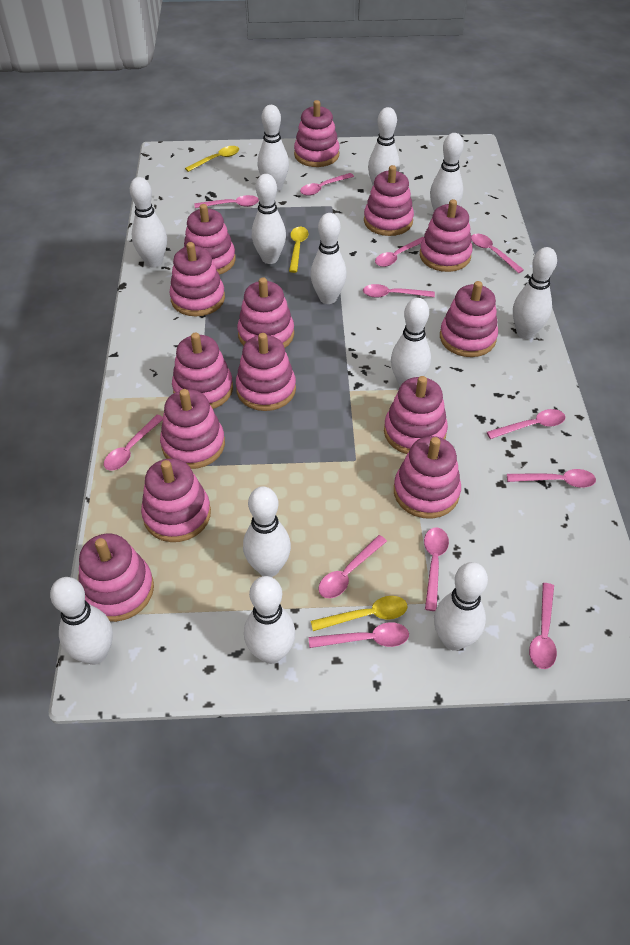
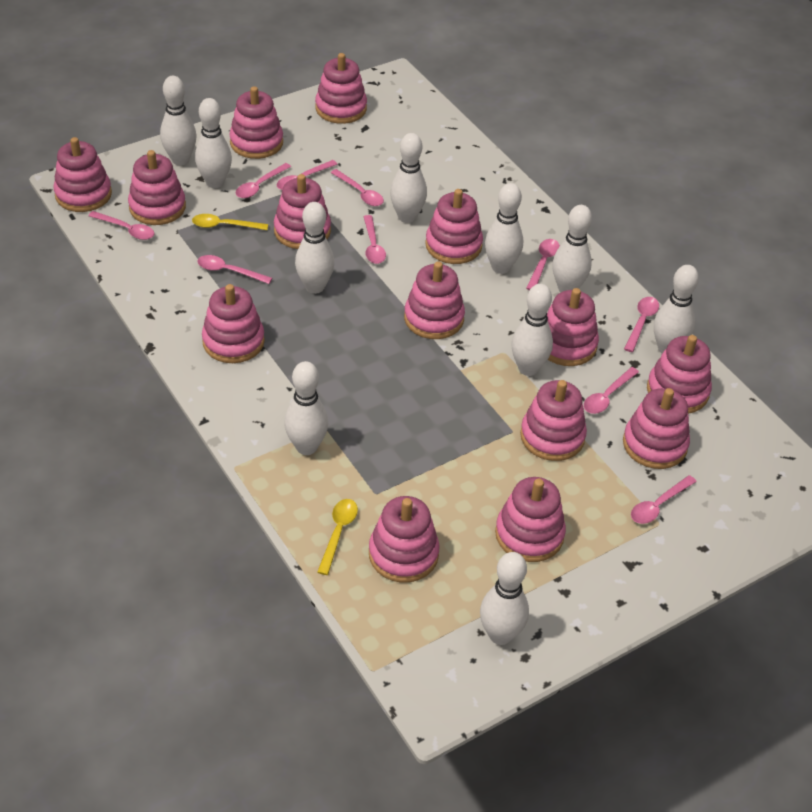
pink spoon: [104,415,163,471] [195,195,259,208] [300,173,354,196] [309,622,409,648] [318,535,387,598] [363,284,435,298] [375,237,424,267] [424,527,449,611] [471,234,524,273] [487,409,565,439] [507,469,596,488] [529,583,557,669] = 12 -> [88,211,154,240] [197,255,272,284] [236,163,291,198] [277,160,337,190] [331,169,384,206] [364,215,386,264] [526,239,560,290] [584,367,639,414] [624,297,659,352] [631,475,697,524] = 10
white bowling pin: [50,577,113,665] [130,177,167,268] [243,486,291,577] [244,576,296,664] [252,174,286,264] [258,105,289,192] [310,213,347,304] [368,107,400,185] [391,298,431,386] [430,133,464,211] [434,562,488,651] [513,247,557,339] = 12 -> [160,76,197,165] [195,98,232,188] [284,361,328,455] [295,202,334,294] [390,133,427,223] [480,552,529,645] [485,183,523,274] [511,284,553,376] [552,205,592,293] [654,265,699,354] = 10
yellow spoon: [185,146,239,172] [289,227,308,273] [311,596,408,631] = 3 -> [192,214,268,230] [317,499,358,575] = 2

